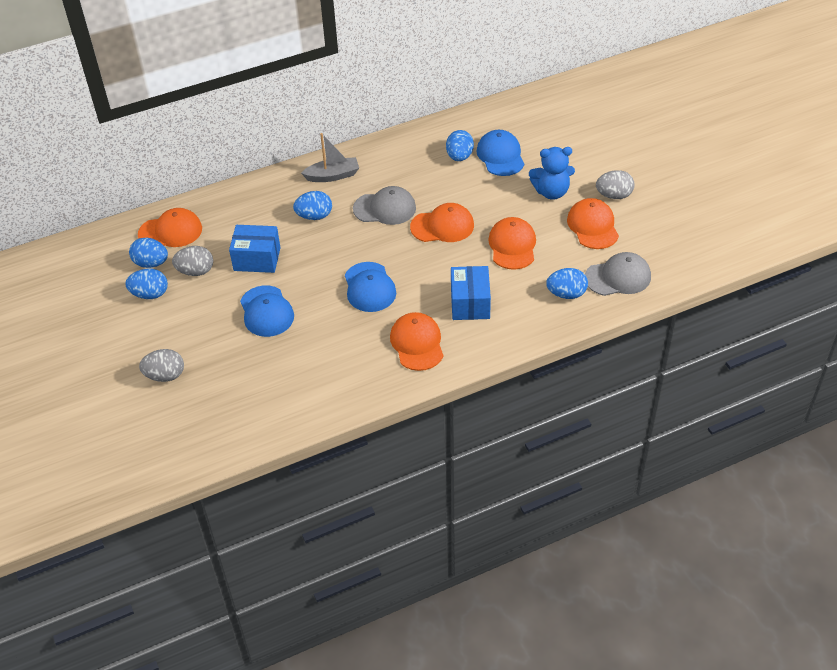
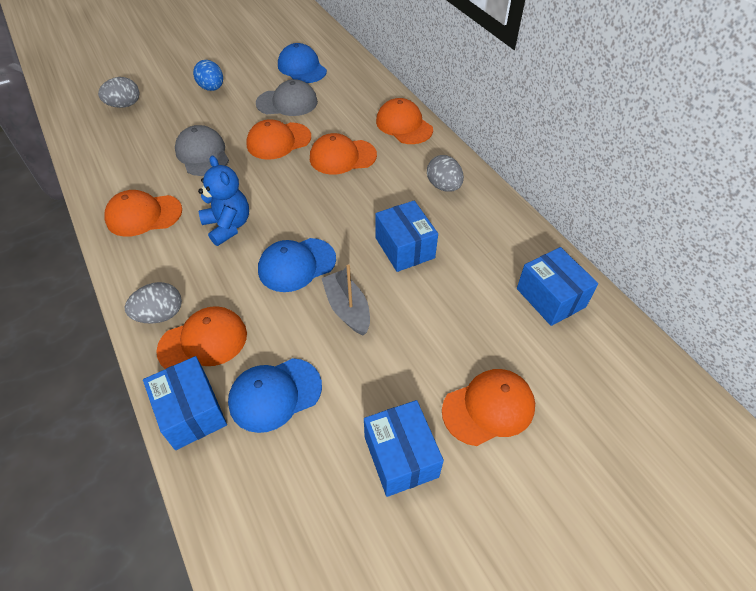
blue box: [229,225,281,273] [451,266,491,320] = 2 -> [143,356,227,450] [364,400,444,497] [375,201,438,272] [517,247,598,326] = 4
blue egg: [125,269,168,299] [129,238,168,268] [293,191,332,220] [446,130,474,161] [546,268,588,299] = 5 -> [193,60,223,91] = 1
orange cap: [138,208,202,247] [390,312,443,371] [410,203,474,242] [488,217,536,270] [567,198,619,249] = 5 -> [104,190,182,237] [156,306,247,369] [246,119,311,160] [310,133,377,175] [376,98,433,144] [442,369,535,446] = 6

